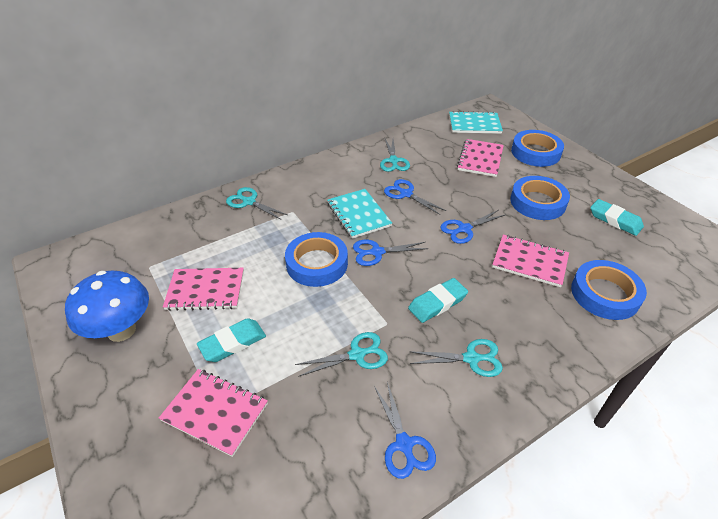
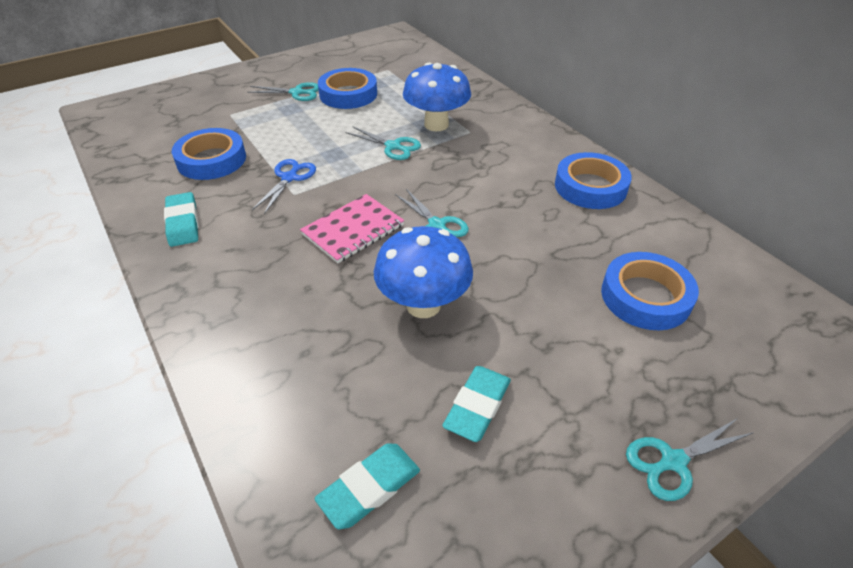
blue mushroom: [65,271,149,342] = 1 -> [374,226,473,318] [403,62,471,131] = 2
blue scissors: [353,240,429,266] [374,382,436,479] [384,179,446,215] [440,210,506,244] = 4 -> [252,159,316,214] = 1
pink notebook: [159,369,268,457] [163,268,244,311] [457,139,504,177] [492,235,569,287] = 4 -> [300,194,404,263] = 1
turquoise notebook: [327,189,392,239] [449,111,503,134] = 2 -> none = 0

